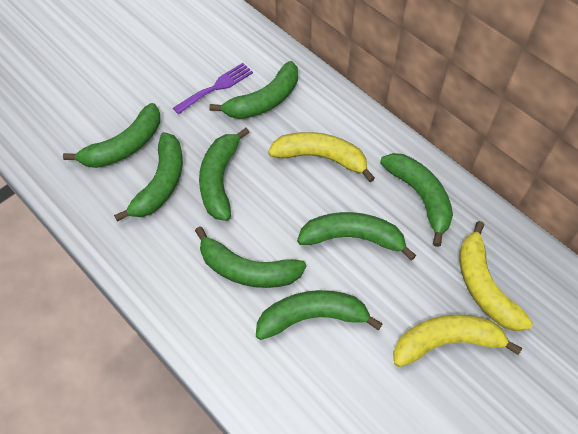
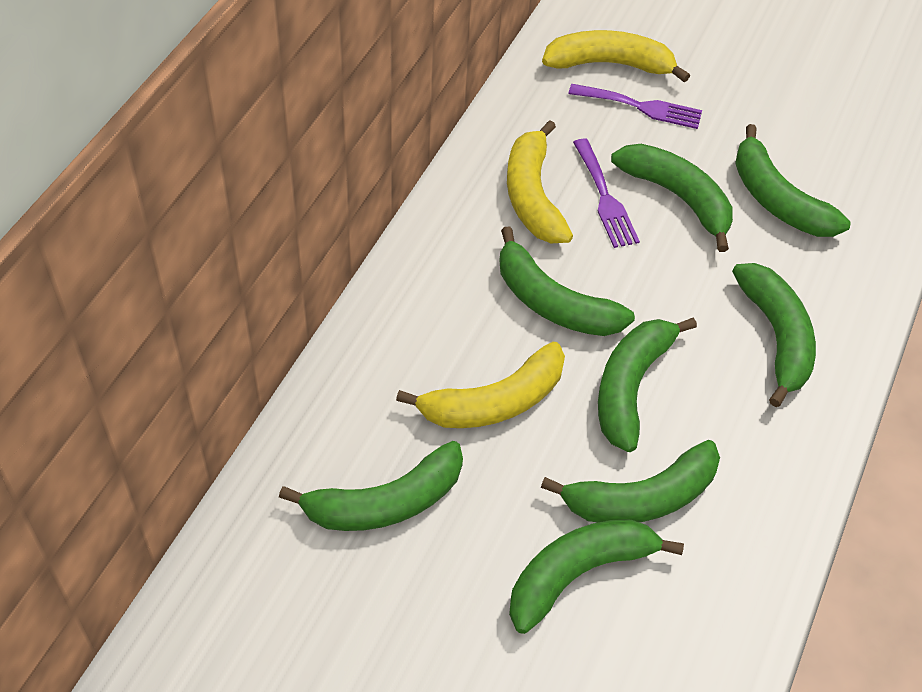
purple fork: [173,63,253,114] = 1 -> [568,84,702,129] [573,138,640,248] = 2

